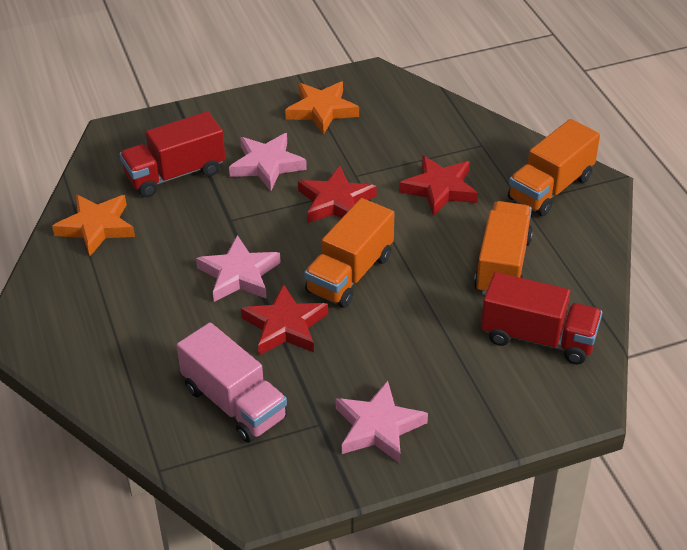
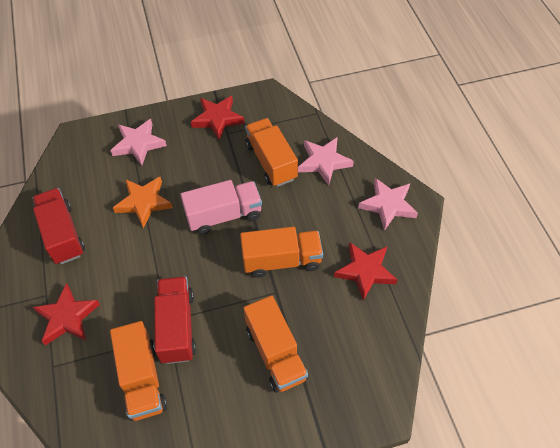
orange star: [52,195,135,256] [285,82,359,135] = 2 -> [113,176,173,228] = 1
orange truck: [304,198,394,308] [474,201,533,295] [508,119,600,216] = 3 -> [110,321,167,421] [240,227,323,278] [243,295,308,393] [245,118,298,187] = 4

